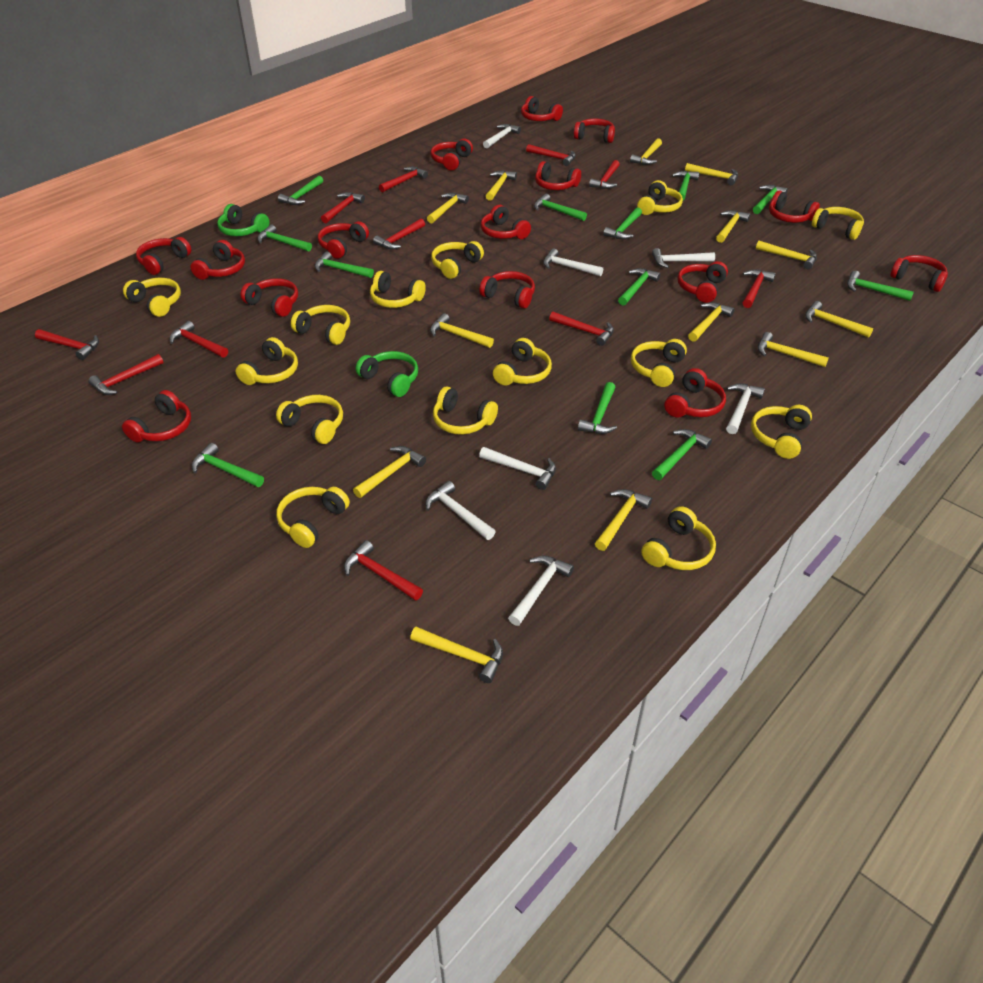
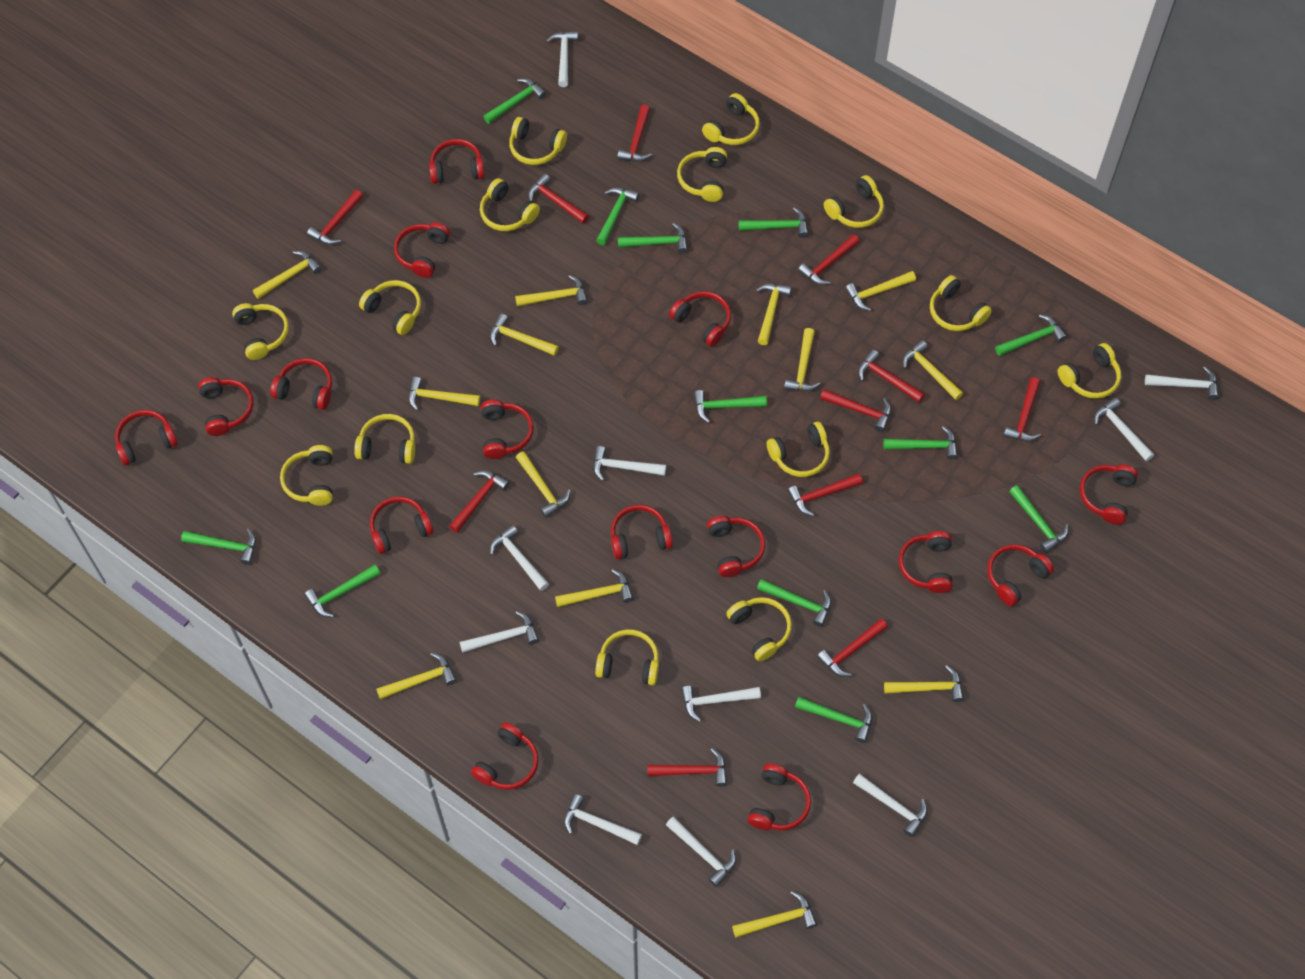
green headphones: [217,204,269,236] [356,351,418,397] = 2 -> none = 0
white hammer: [425,481,496,540] [479,447,556,490] [483,124,521,148] [508,555,574,626] [543,248,603,276] [652,248,715,268] [726,383,765,434] = 7 -> [460,611,539,653] [490,525,549,591] [546,31,578,87] [564,794,642,845] [593,446,666,481] [666,816,736,887] [681,686,761,722] [853,774,927,837] [1094,397,1154,462] [1145,367,1219,400] = 10

